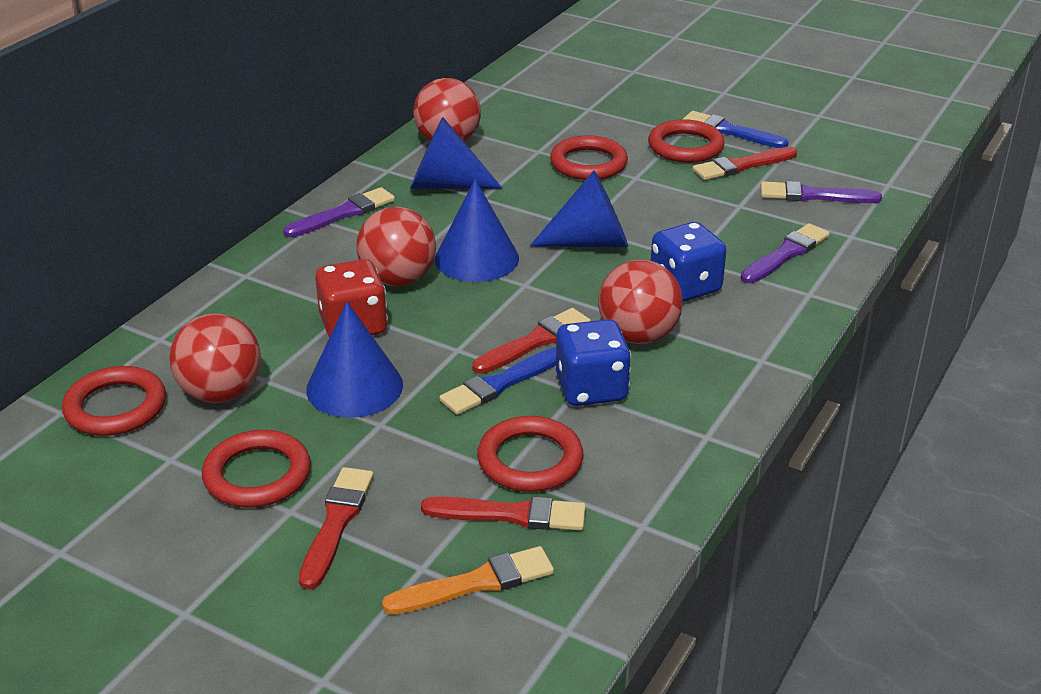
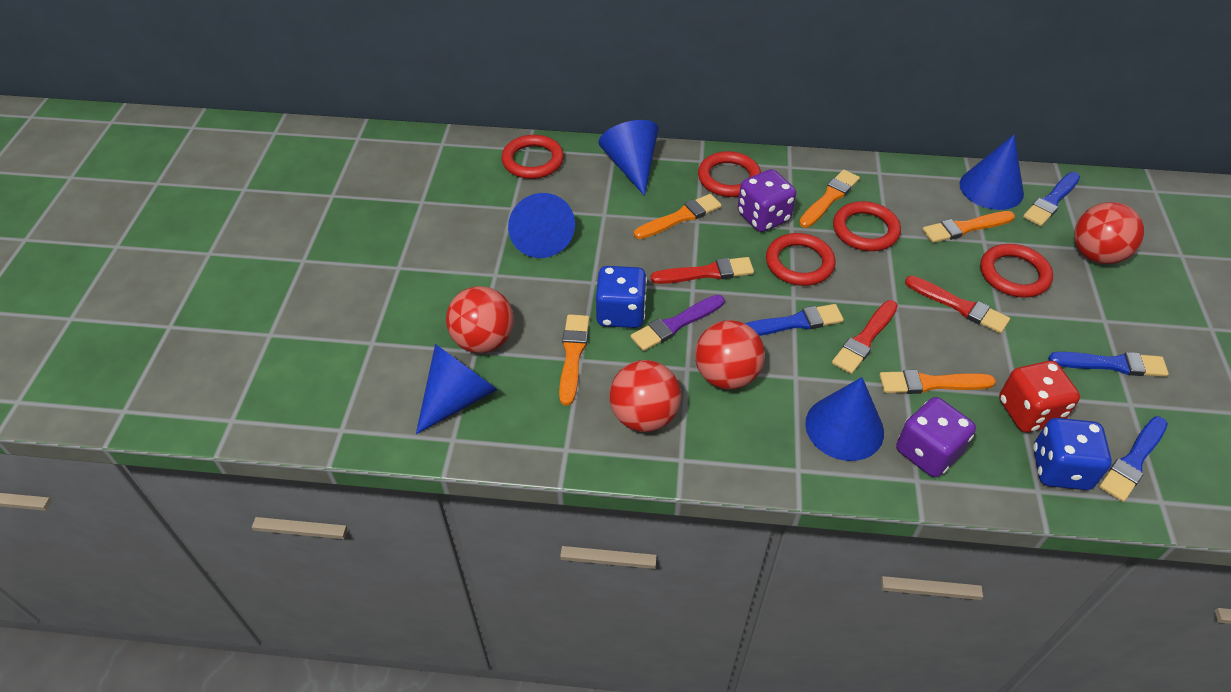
blue brush: [439,347,556,415] [683,111,789,148] = 2 -> [745,304,844,336] [1023,172,1080,226] [1048,352,1169,377] [1099,416,1168,502] = 4
blue cone: [306,302,403,418] [410,117,502,189] [435,179,519,282] [530,171,628,247] = 4 -> [416,344,498,434] [508,193,575,258] [598,120,658,196] [805,377,884,461] [960,135,1024,210] = 5
orange brush: [382,546,554,615] = 1 -> [559,314,590,406] [634,194,722,239] [799,170,860,228] [879,370,996,394] [922,211,1015,243] = 5
purple brush: [283,187,395,237] [741,223,830,283] [761,181,882,203] = 3 -> [631,295,724,351] = 1
purple dice: none = 0 -> [738,169,796,232] [896,397,976,477] = 2
red brush: [299,467,374,590] [421,496,586,531] [472,308,591,374] [692,147,797,180] = 4 -> [651,257,754,284] [832,300,898,374] [905,276,1010,334] = 3

